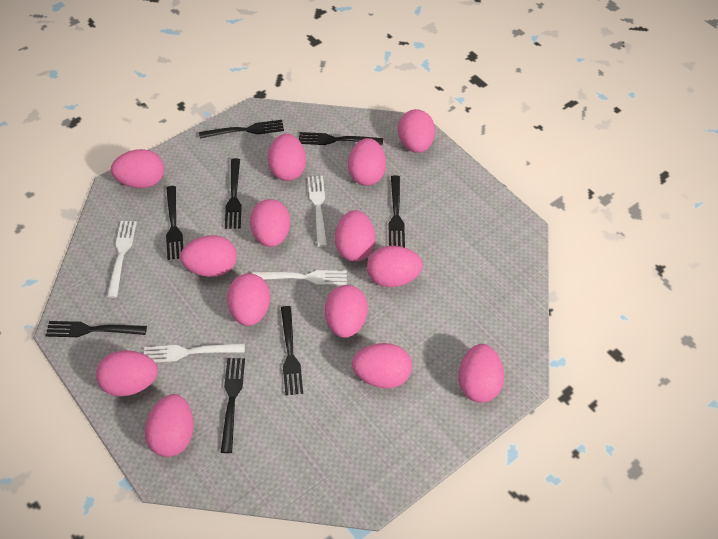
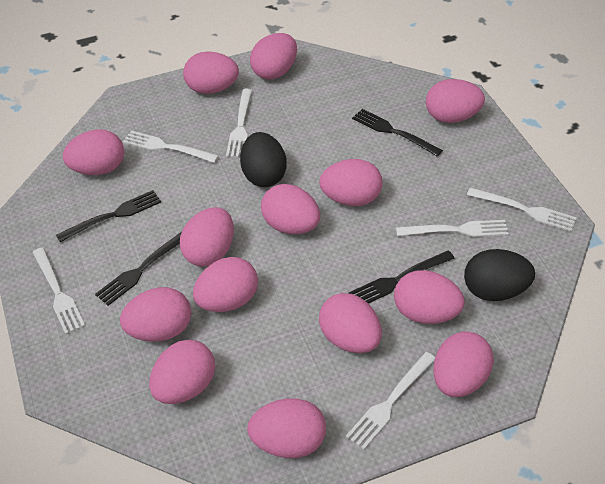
black egg: none = 0 -> [240,132,287,187] [464,249,535,301] = 2
black fork: [45,321,147,337] [166,186,183,260] [199,120,284,139] [221,358,245,453] [225,158,242,229] [281,306,303,396] [299,132,383,145] [388,175,405,248] = 8 -> [56,190,161,242] [95,232,182,306] [349,250,455,304] [352,109,443,157] = 4
white fork: [107,221,137,298] [144,343,245,362] [252,270,347,285] [308,176,327,247] = 4 -> [32,247,85,334] [123,131,219,163] [226,89,252,157] [346,352,435,450] [396,220,509,237] [467,188,577,232] = 6

